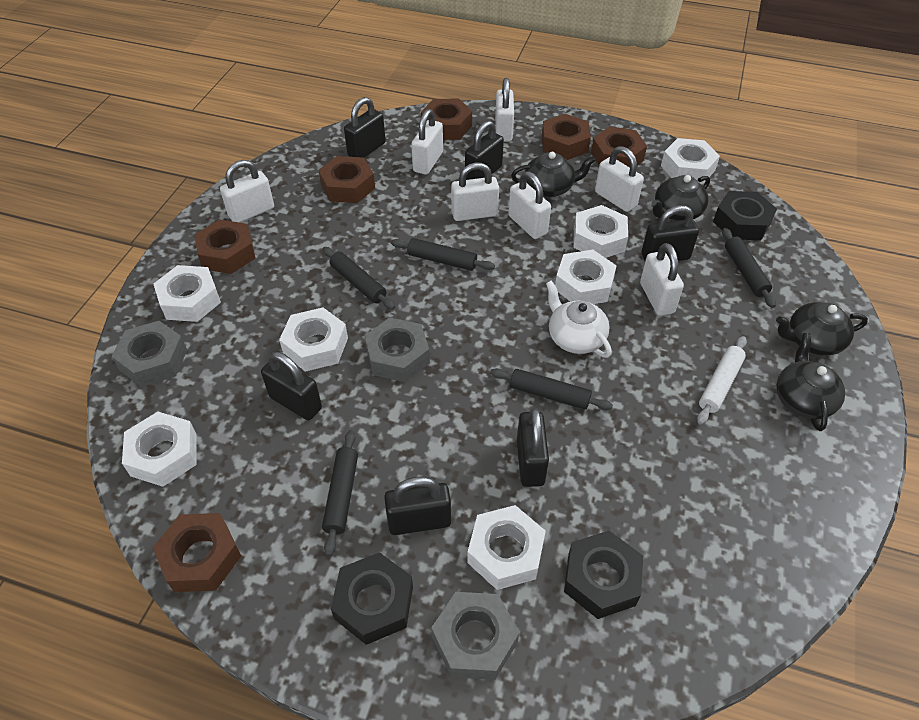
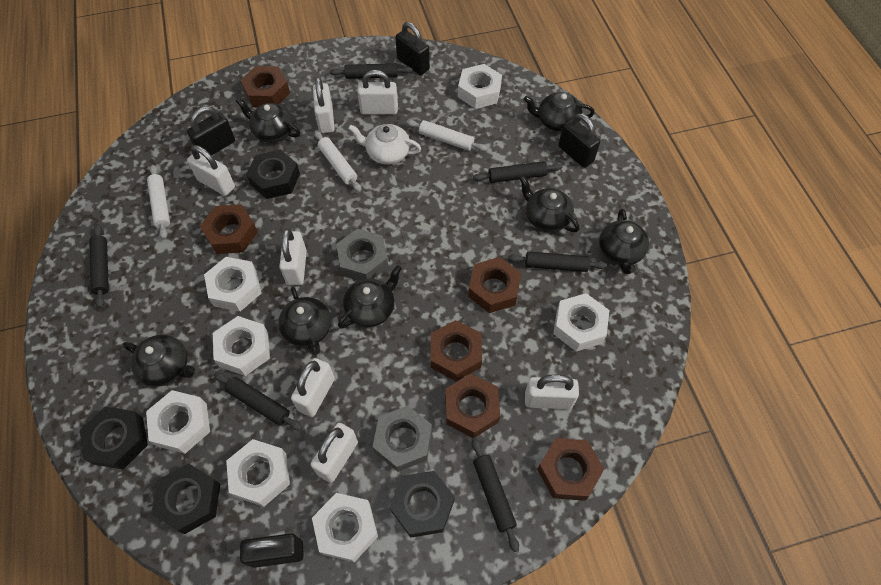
black nut: [331,552,413,645] [564,531,643,619] [713,191,777,240] = 3 -> [80,407,148,469] [151,463,220,534] [246,149,300,199] [390,471,455,538] = 4
black padlock: [261,352,322,420] [344,97,386,158] [384,476,451,535] [465,121,504,180] [517,408,549,487] [641,205,699,261] = 6 -> [187,107,235,156] [240,533,304,568] [395,22,430,75] [558,113,600,168] = 4
black rolling pin: [322,430,358,556] [323,247,395,310] [391,238,495,271] [490,368,613,410] [722,228,776,308] = 5 -> [89,224,109,308] [214,372,302,431] [330,63,413,79] [471,438,519,552] [473,161,562,183] [508,251,607,272] = 6
black teapot: [511,152,596,197] [652,175,710,221] [776,302,868,356] [777,333,845,431] = 4 -> [122,335,195,387] [236,97,300,143] [278,287,331,355] [338,265,402,328] [519,176,579,232] [524,92,595,132] [599,209,649,274] = 7
grey nut: [112,321,187,387] [364,318,430,382] [431,592,520,680] = 3 -> [336,229,388,281] [373,406,432,472] = 2
white rolling pin: [697,336,747,425] = 1 -> [147,165,170,239] [314,131,361,192] [406,120,488,151] = 3

